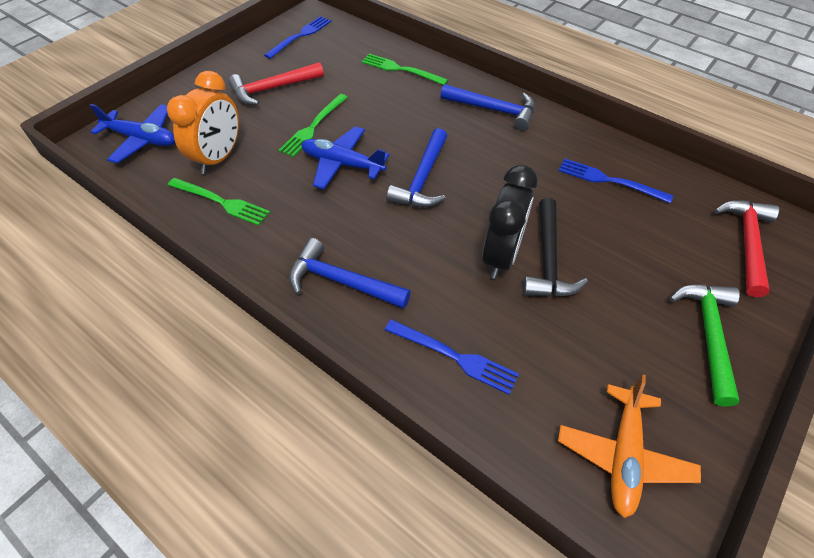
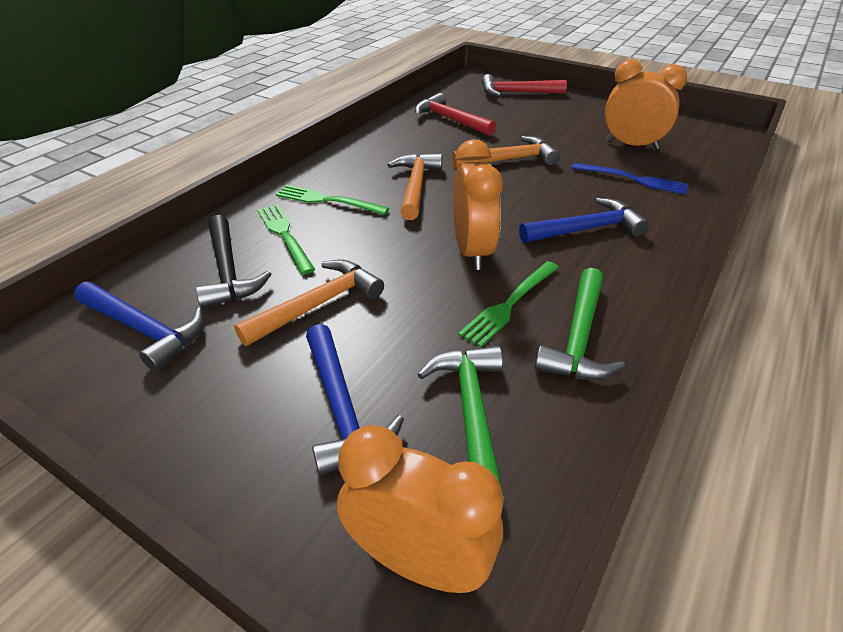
black clock: [482,165,538,279] = 1 -> none = 0
blue fork: [264,16,331,59] [385,319,519,395] [559,159,673,203] = 3 -> [572,163,688,195] = 1
blue plane: [90,104,175,163] [301,126,390,189] = 2 -> none = 0
green hammer: [670,285,740,407] = 1 -> [418,346,505,499] [534,268,625,380] = 2
orange clock: [167,71,239,174] = 1 -> [337,425,504,593] [453,139,503,270] [605,59,687,150] = 3
orange hammer: none = 0 -> [234,260,384,346] [388,153,443,220] [452,136,560,168] = 3
orange plane: [558,374,701,518] = 1 -> none = 0

